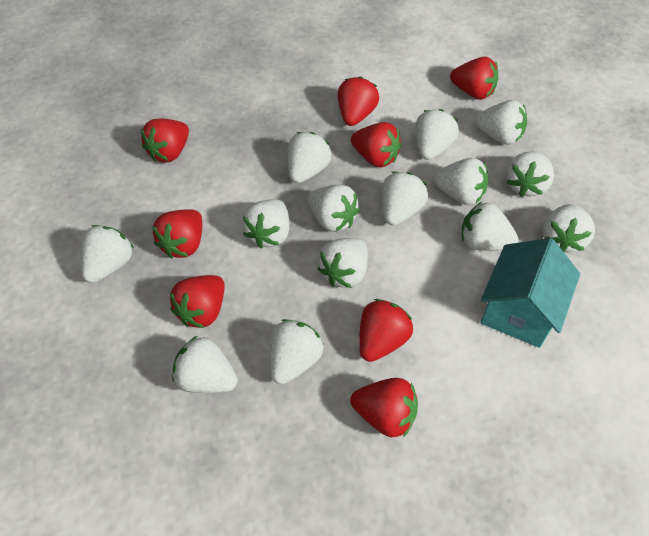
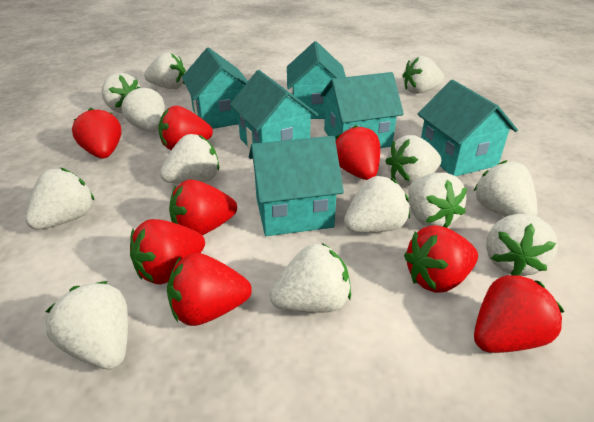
turquoise house: [481,238,580,348] = 1 -> [182,48,248,129] [230,70,318,150] [249,136,344,236] [287,41,346,119] [320,72,404,148] [417,80,518,176] = 6
white strawberry: [80,225,134,283] [172,336,238,393] [242,199,290,248] [269,319,323,384] [288,132,331,183] [307,185,360,232] [317,238,368,288] [382,172,428,226] [415,109,459,160] [433,158,488,205] [461,202,519,251] [475,100,527,145] [506,151,554,197] [542,204,595,252] = 14 -> [25,168,95,229] [45,281,128,370] [101,73,140,113] [122,86,165,132] [144,52,186,89] [160,134,219,183] [270,243,351,313] [344,176,410,233] [385,135,441,186] [402,56,444,94] [408,173,467,228] [474,160,538,217] [486,214,558,276] = 13

